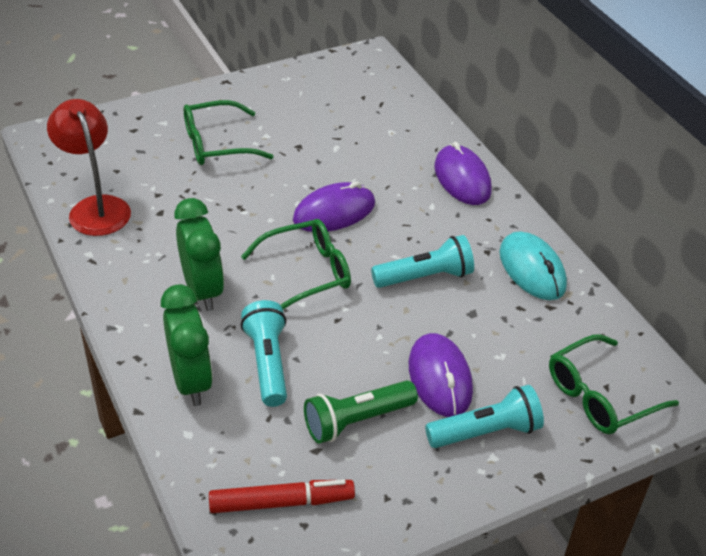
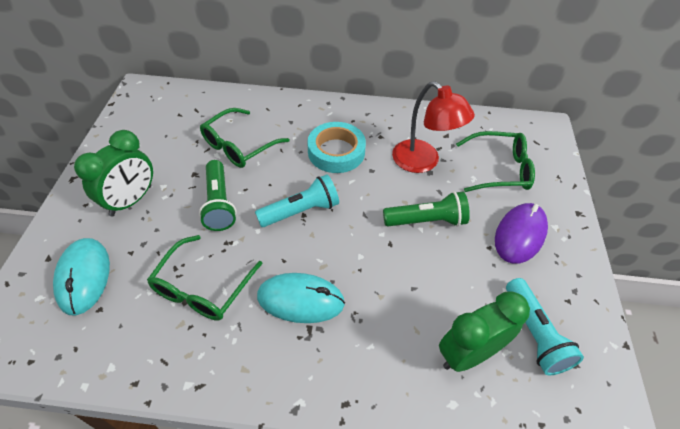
green flashlight: [304,381,418,444] = 1 -> [199,160,237,231] [383,191,470,227] = 2
purple mouse: [293,181,375,232] [409,333,473,417] [435,142,492,205] = 3 -> [495,203,548,264] = 1
red marker: [209,479,355,513] = 1 -> none = 0
turquoise flashlight: [241,300,287,407] [371,235,474,288] [425,385,544,448] = 3 -> [255,174,339,227] [506,278,584,375] = 2
turquoise mouse: [499,231,567,300] = 1 -> [53,238,110,316] [257,273,345,323] = 2
turquoise tape: none = 0 -> [307,122,366,173] = 1

